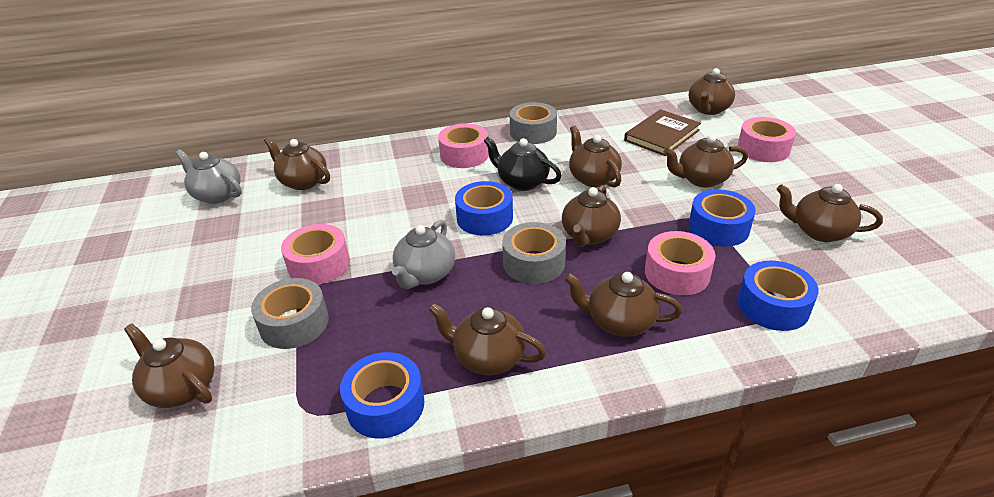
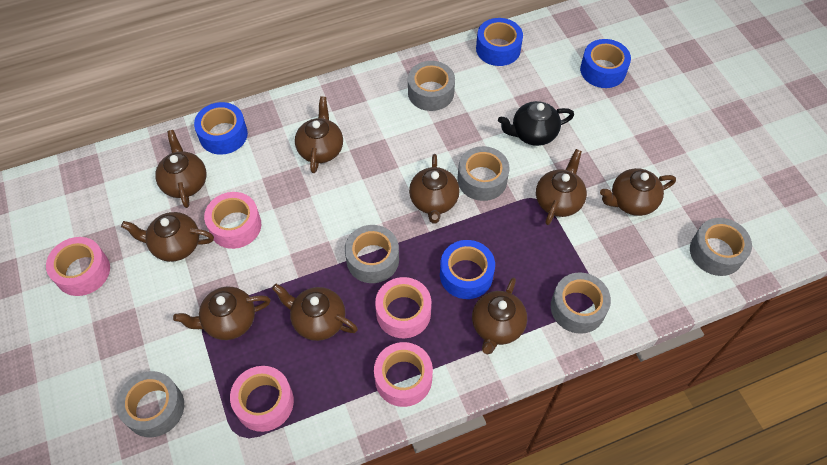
brown book: [624,109,701,156] = 1 -> none = 0
grey tape: [251,278,329,349] [502,222,566,284] [510,102,557,144] = 3 -> [116,371,184,437] [345,225,399,283] [408,61,455,111] [457,146,510,201] [551,272,611,334] [690,218,752,276] = 6
grey teapot: [176,149,242,204] [392,220,455,289] = 2 -> none = 0
pink tape: [281,224,350,284] [438,123,489,168] [645,231,715,295] [738,117,796,162] = 4 -> [46,237,110,296] [204,192,261,249] [230,366,294,432] [374,342,433,407] [375,277,431,338] = 5

